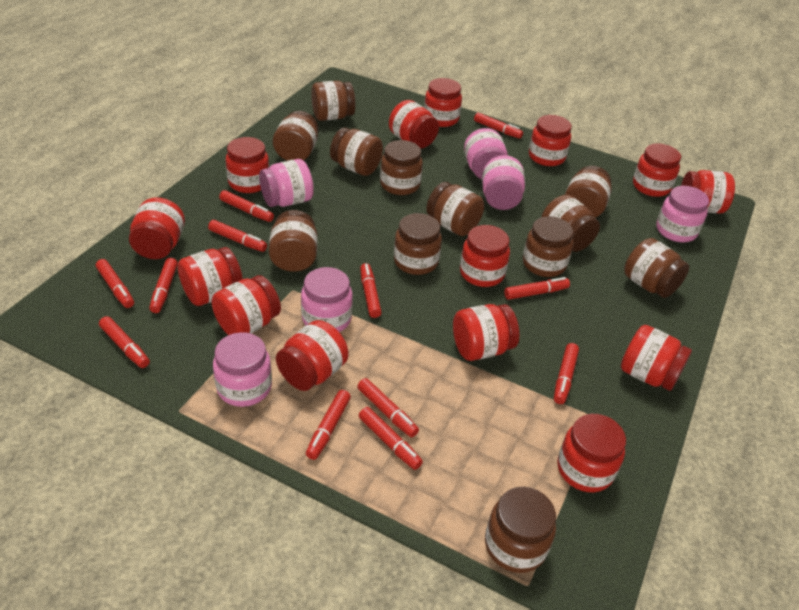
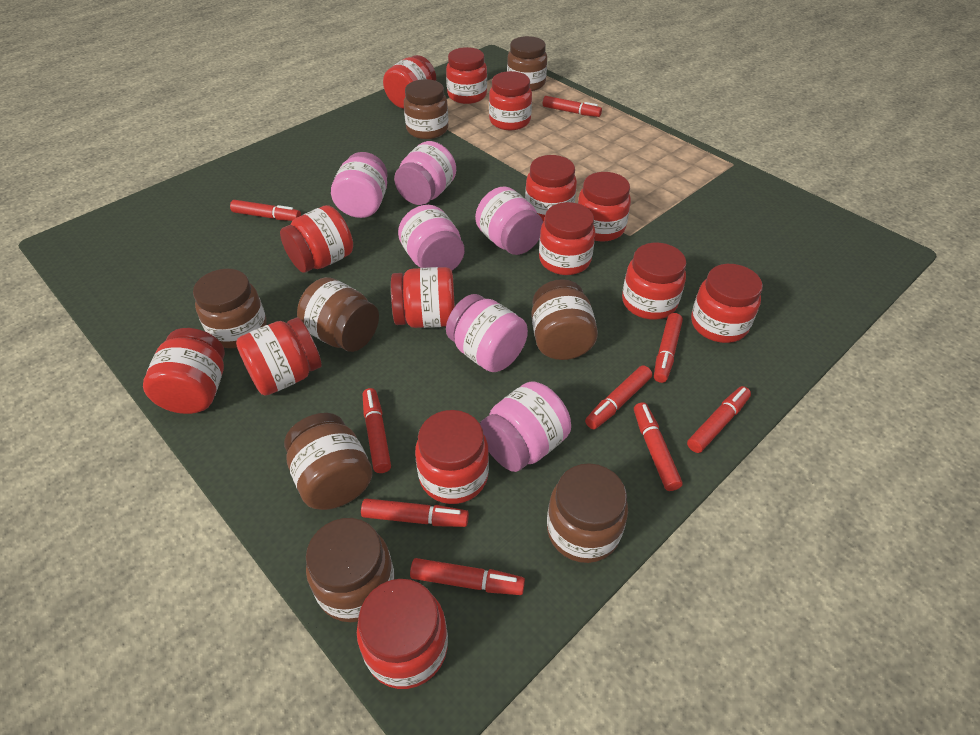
brown jar: [269,210,318,272] [273,111,318,161] [311,81,355,121] [330,127,383,176] [380,140,423,195] [394,213,442,275] [426,182,484,236] [485,487,556,573] [523,216,574,277] [542,195,600,252] [565,166,612,218] [624,238,689,298] = 12 -> [193,269,267,348] [284,413,373,510] [297,277,379,352] [306,518,395,622] [404,79,448,139] [507,36,547,91] [531,279,598,360] [547,463,628,563] = 8
red marker: [96,259,134,308] [99,316,150,368] [149,258,178,313] [208,220,267,252] [219,190,274,222] [306,390,351,460] [357,378,419,438] [359,407,423,470] [360,263,382,318] [474,112,523,139] [504,277,570,300] [554,343,579,404] = 12 -> [230,200,301,221] [361,498,469,527] [363,388,391,473] [410,558,525,595] [543,96,602,117] [585,365,652,429] [634,402,683,491] [654,313,683,383] [687,386,751,453] = 9

